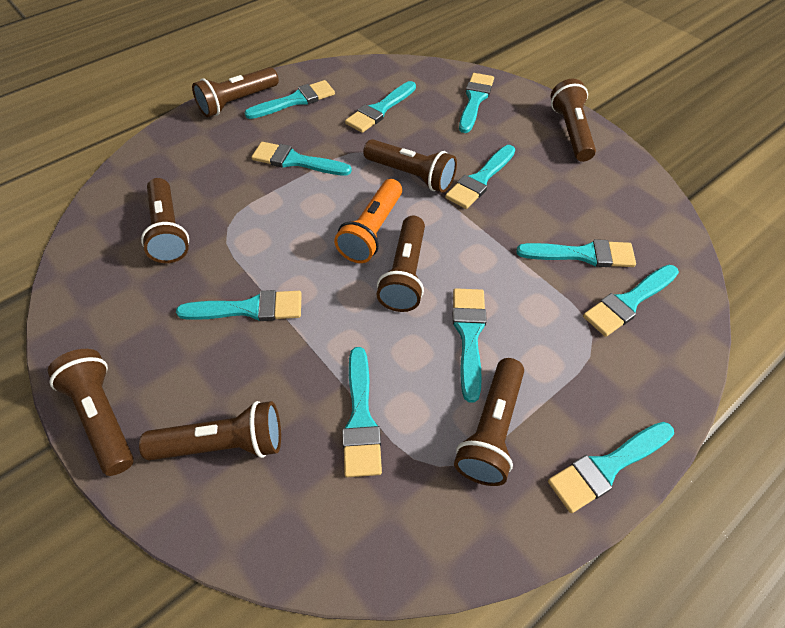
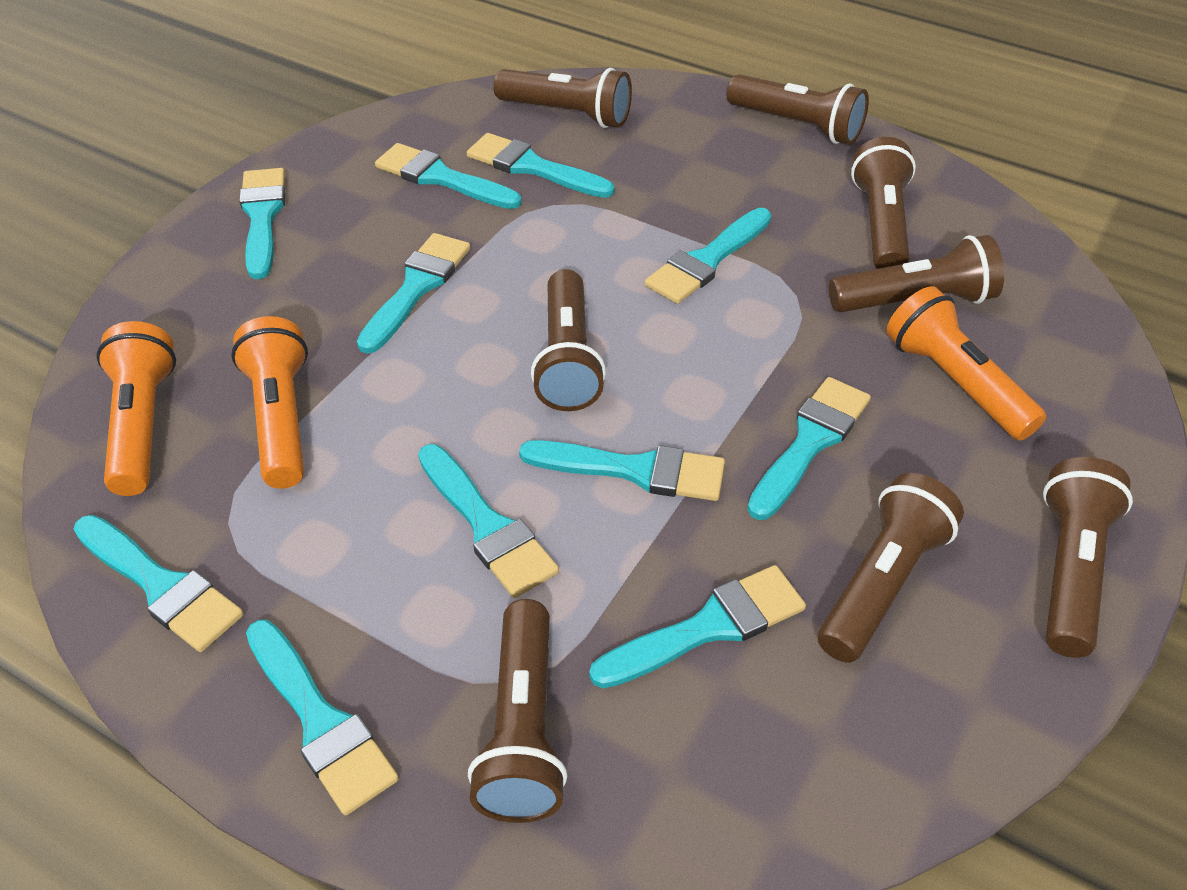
orange flashlight: [334,179,402,263] = 1 -> [96,321,176,496] [231,316,308,489] [887,286,1046,441] = 3

